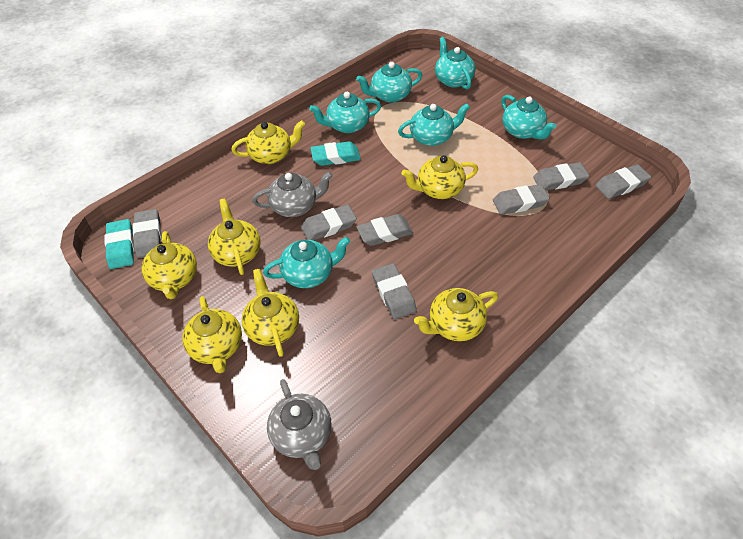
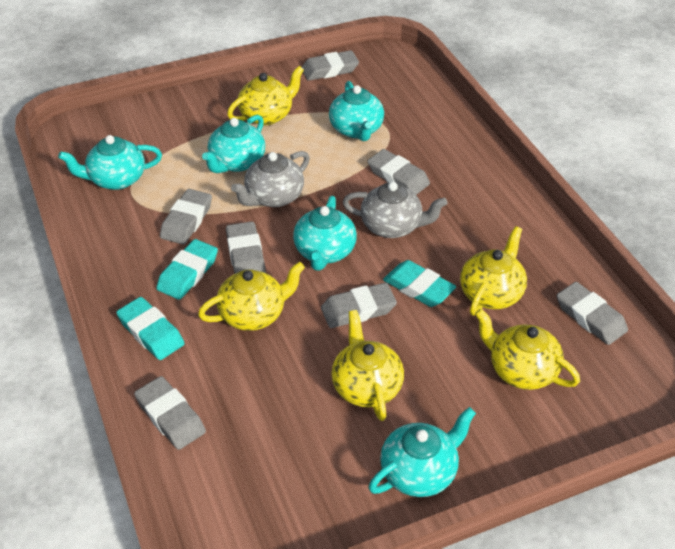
turquoise eraser: [105,219,134,269] [311,141,361,166] = 2 -> [116,297,185,360] [156,239,218,300] [383,260,456,307] = 3
turquoise teapot: [263,237,350,288] [309,92,381,133] [356,62,422,103] [398,103,470,146] [435,37,476,90] [501,95,556,140] = 6 -> [58,135,162,190] [202,115,265,173] [293,196,357,271] [329,81,384,141] [368,407,476,497] = 5
yellow teapot: [141,231,197,299] [182,296,242,373] [208,199,261,275] [232,120,305,164] [242,268,299,357] [401,155,478,199] [414,288,498,341] = 7 -> [198,262,305,331] [227,66,304,125] [331,310,404,421] [460,226,527,316] [475,309,580,390] = 5

